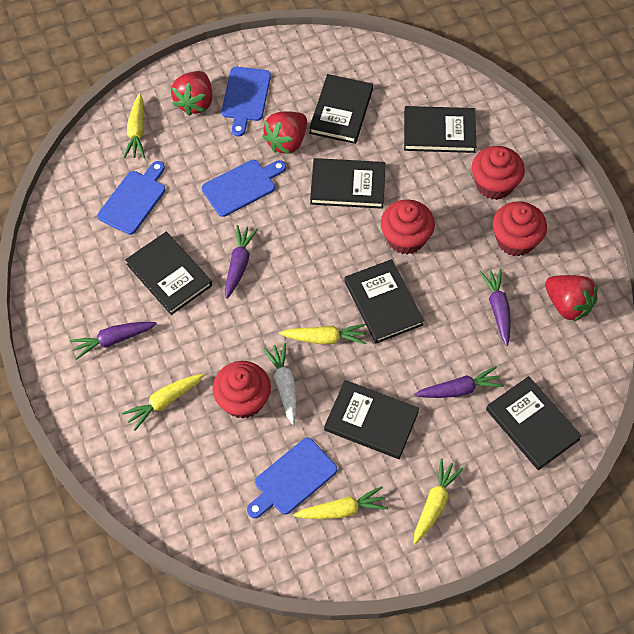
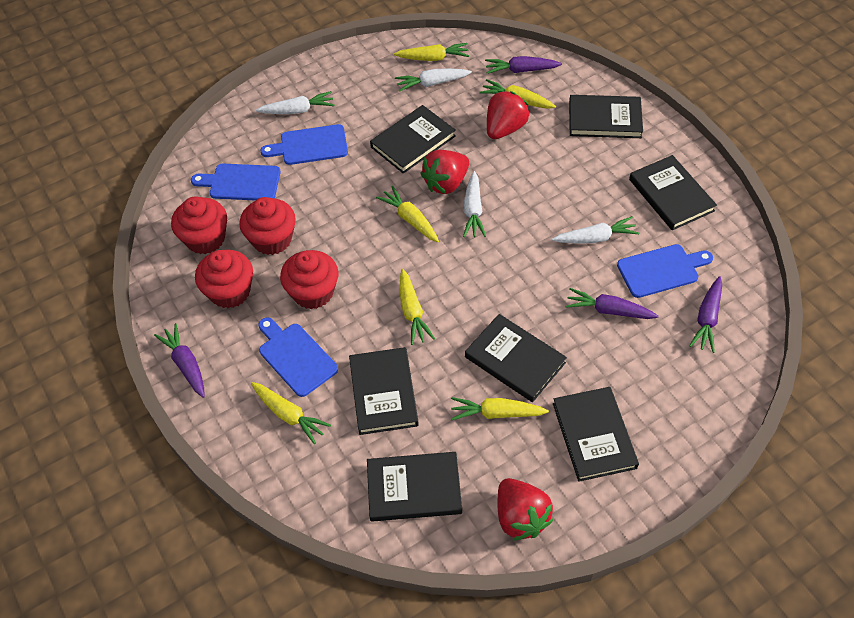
white carrot: [263,343,296,425] = 1 -> [256,91,334,114] [395,68,472,92] [463,171,486,237] [552,216,639,244] = 4
yellow carrot: [122,374,204,431] [123,93,145,158] [279,324,366,345] [294,486,388,519] [414,458,463,544] = 5 -> [251,382,331,444] [376,186,439,242] [394,43,469,61] [400,269,435,345] [451,397,549,421] [479,79,556,109] = 6

